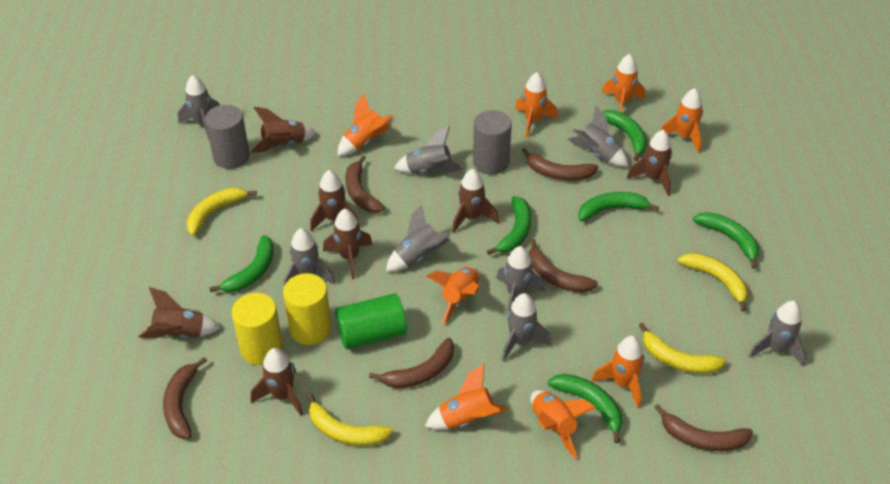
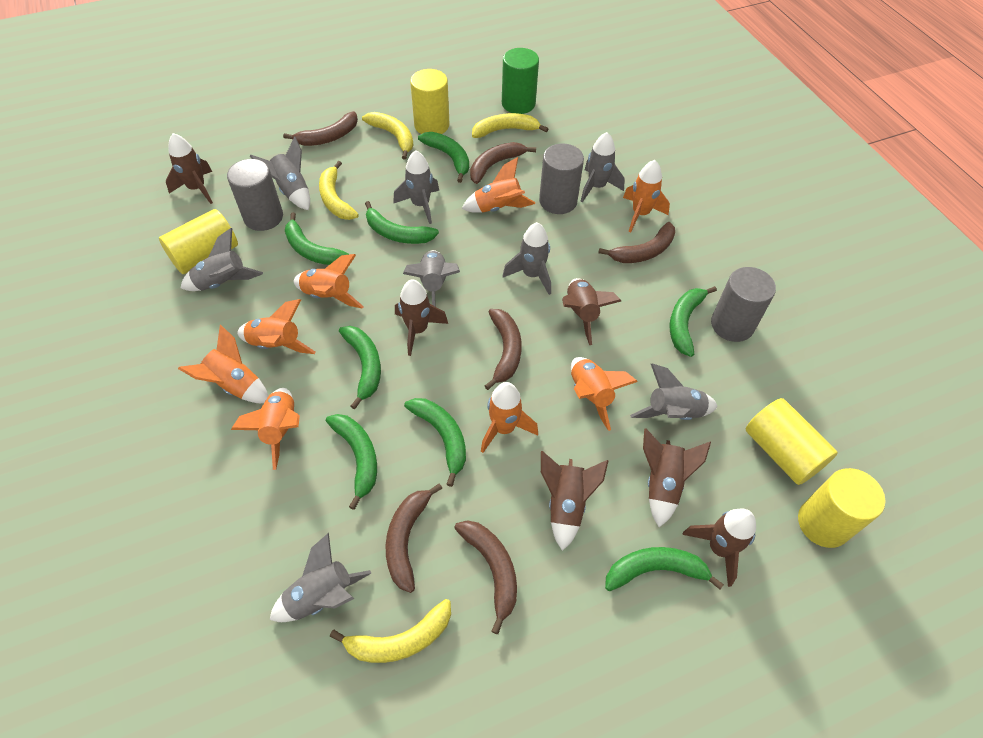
brown rocket: [139,287,221,338] [251,107,316,153] [251,348,303,416] [310,170,359,232] [323,209,373,279] [452,169,499,233] [627,130,672,196] = 7 -> [166,133,213,204] [395,279,448,356] [541,451,609,551] [562,278,621,345] [643,428,711,527] [682,508,756,587] = 6
green banana: [209,235,274,292] [487,196,531,255] [548,374,622,443] [578,192,659,221] [602,110,647,161] [693,212,759,269] = 6 -> [285,212,349,265] [326,414,377,510] [339,326,381,409] [365,201,439,244] [404,398,466,487] [418,132,469,183] [605,547,724,591] [669,286,717,357] = 8
grey cylinder: [205,105,250,169] [473,110,512,174] = 2 -> [227,159,283,231] [539,144,584,214] [711,267,776,342] = 3
yellow cylinder: [232,293,283,365] [283,273,332,345] = 2 -> [159,209,238,274] [410,69,450,134] [746,398,838,485] [798,468,886,548] = 4

